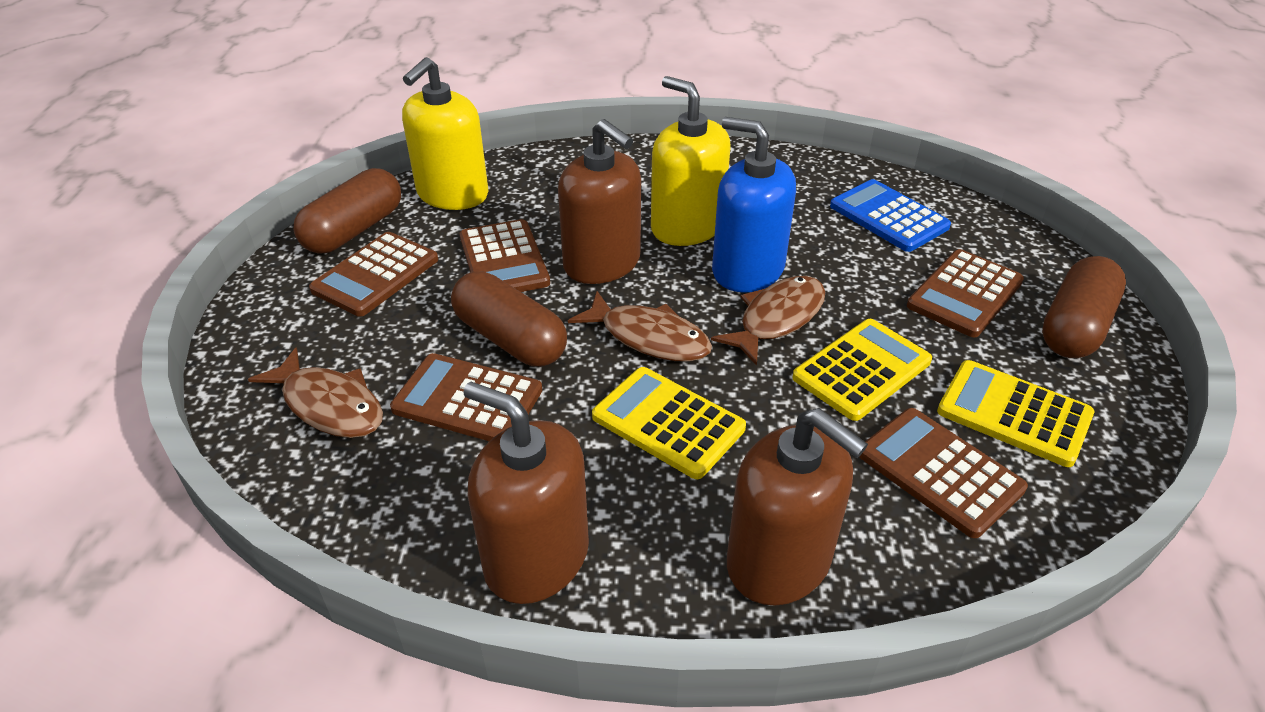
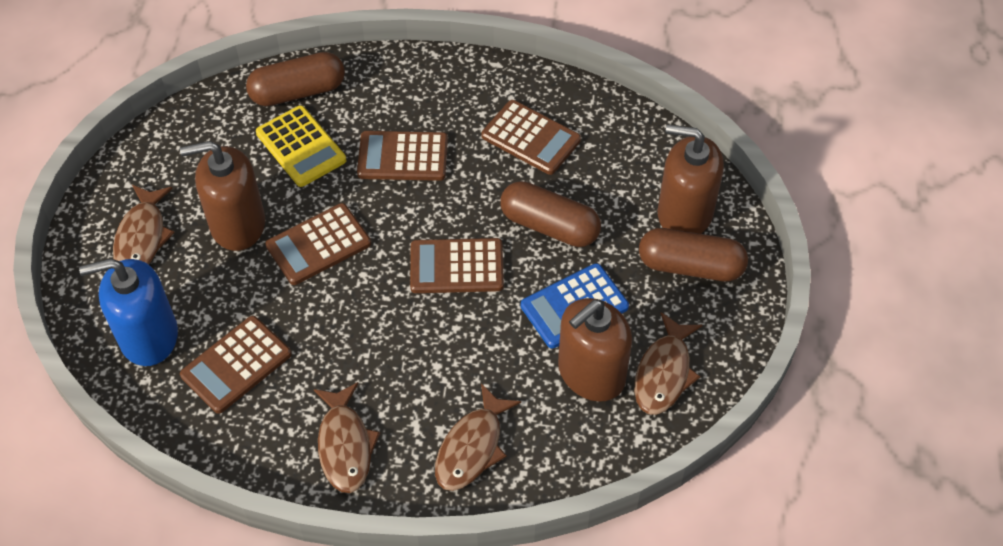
brown fish: [248,347,383,438] [568,291,712,362] [711,276,825,366] = 3 -> [113,185,175,264] [314,382,380,493] [435,383,521,491] [634,312,703,415] = 4
yellow calculator: [592,367,746,479] [792,319,932,421] [937,360,1094,467] = 3 -> [256,105,346,187] = 1
yellow soap dispenser: [402,57,488,210] [651,76,731,246] = 2 -> none = 0

